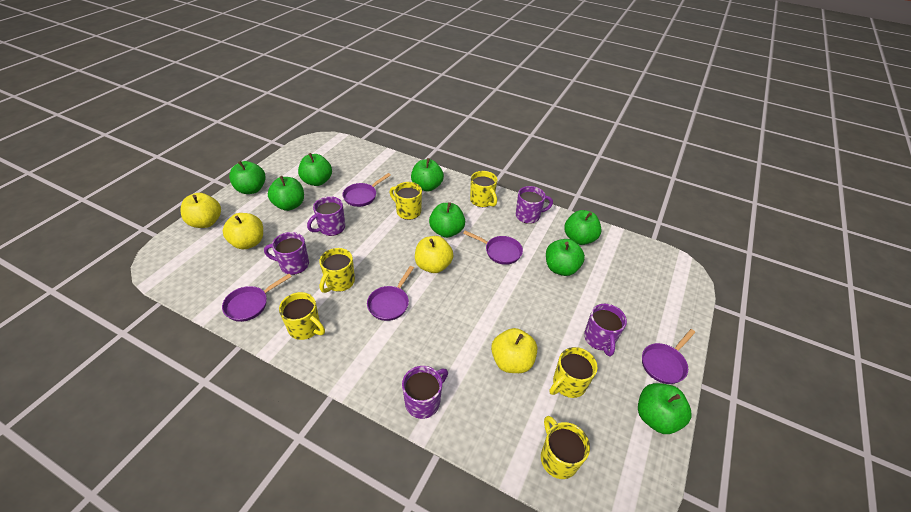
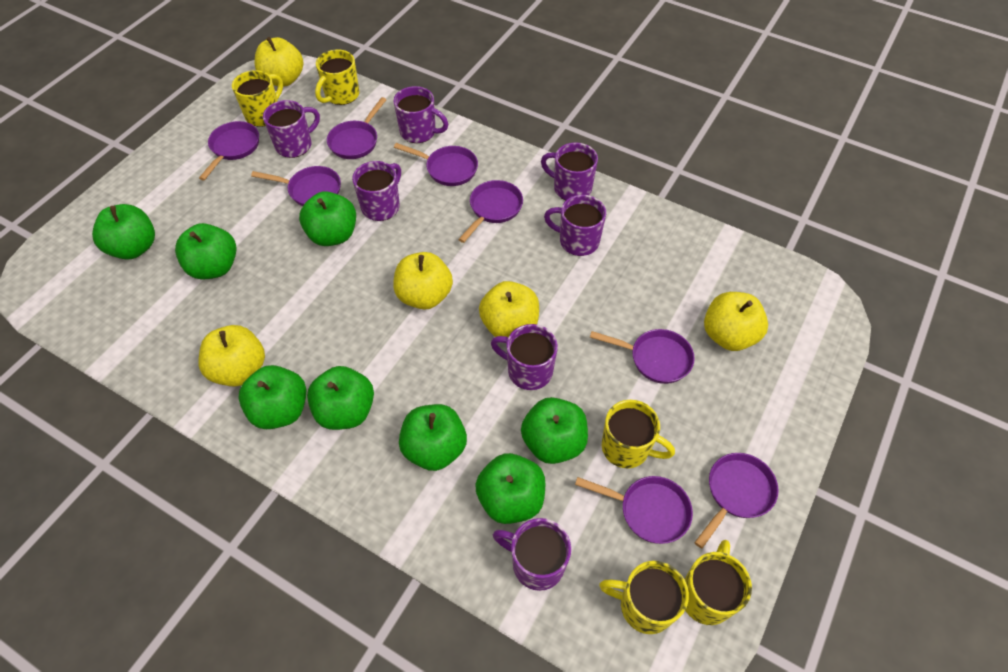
purple mug: [264,232,309,275] [307,196,345,236] [402,366,448,419] [516,186,553,224] [584,304,627,356] = 5 -> [263,100,320,158] [352,161,401,221] [394,86,448,143] [491,324,558,390] [493,518,571,591] [541,142,598,200] [544,195,606,256] = 7
purple pan: [222,274,292,322] [342,173,391,207] [367,266,414,321] [463,230,523,265] [642,329,695,384] = 5 -> [199,121,259,181] [251,166,341,206] [327,97,387,159] [394,143,478,186] [458,180,523,243] [575,476,693,544] [590,329,695,384] [694,453,779,549] = 8
yellow apple: [181,193,221,228] [223,213,263,249] [415,236,454,273] [491,328,537,373] = 4 -> [198,325,265,387] [255,37,303,87] [393,252,453,310] [479,281,539,337] [704,292,768,351] = 5
yellow mug: [279,292,325,340] [319,248,355,293] [389,182,422,220] [470,171,498,207] [541,416,590,479] [549,347,598,398] = 6 -> [232,70,283,127] [315,49,360,105] [599,561,689,634] [602,400,675,468] [685,540,752,625] = 5

